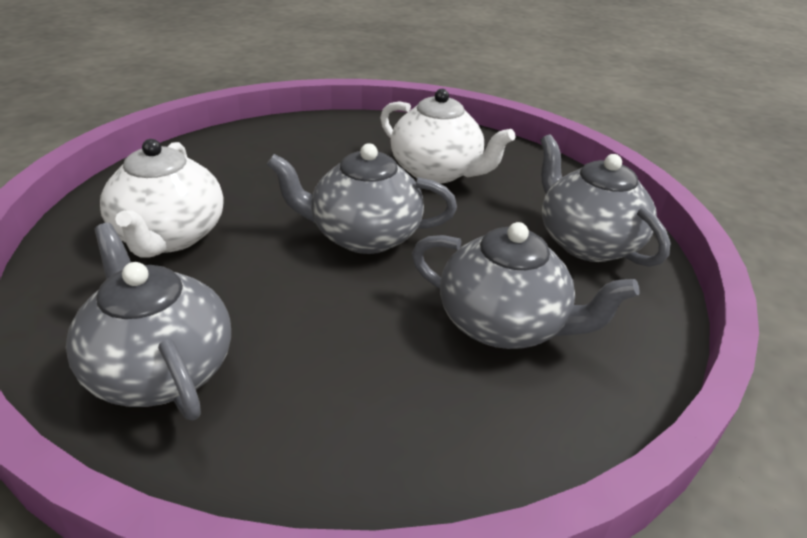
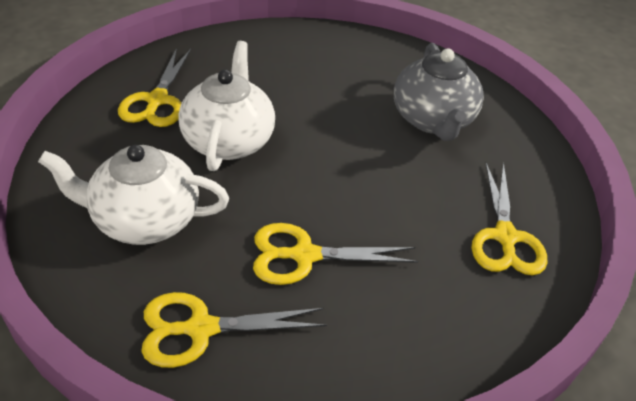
grey teapot: [66,223,231,421] [266,143,457,254] [412,222,640,349] [540,134,671,267] = 4 -> [394,43,484,141] = 1
yellow scissors: none = 0 -> [118,48,191,127] [141,292,327,368] [253,223,419,285] [472,162,548,276] = 4

